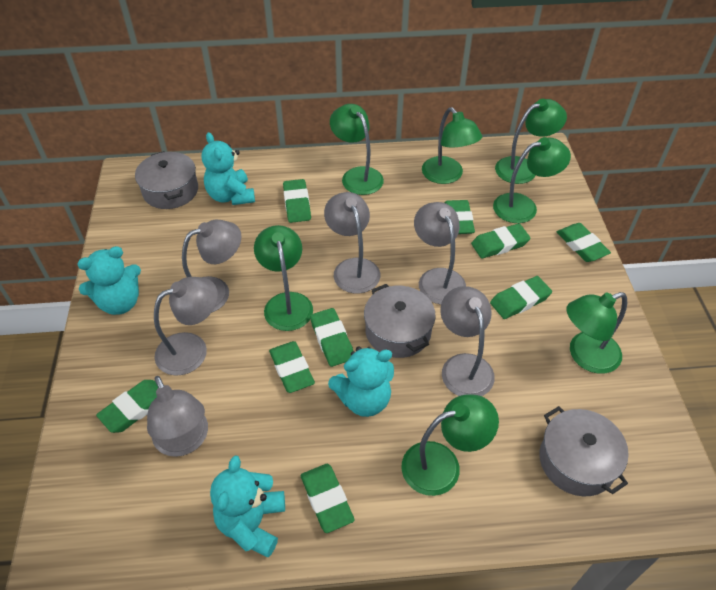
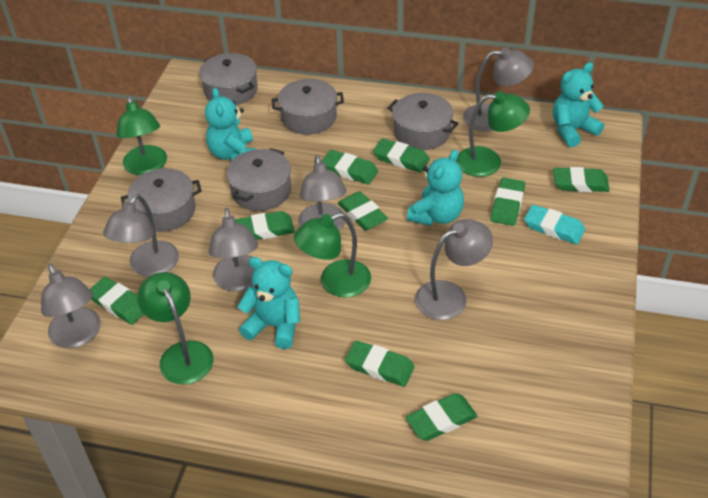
green lamp: [254,225,313,331] [330,104,384,195] [402,394,499,496] [422,107,482,184] [493,137,571,223] [495,99,567,184] [566,292,627,374] = 7 -> [116,96,167,175] [137,272,214,385] [294,213,371,297] [456,91,530,177] = 4
grey pot: [135,151,198,209] [364,284,436,358] [539,406,629,496] = 3 -> [121,168,202,232] [199,53,258,105] [227,148,291,211] [272,79,344,135] [388,93,459,150] = 5
turquoise eraser: none = 0 -> [524,205,585,244] = 1

